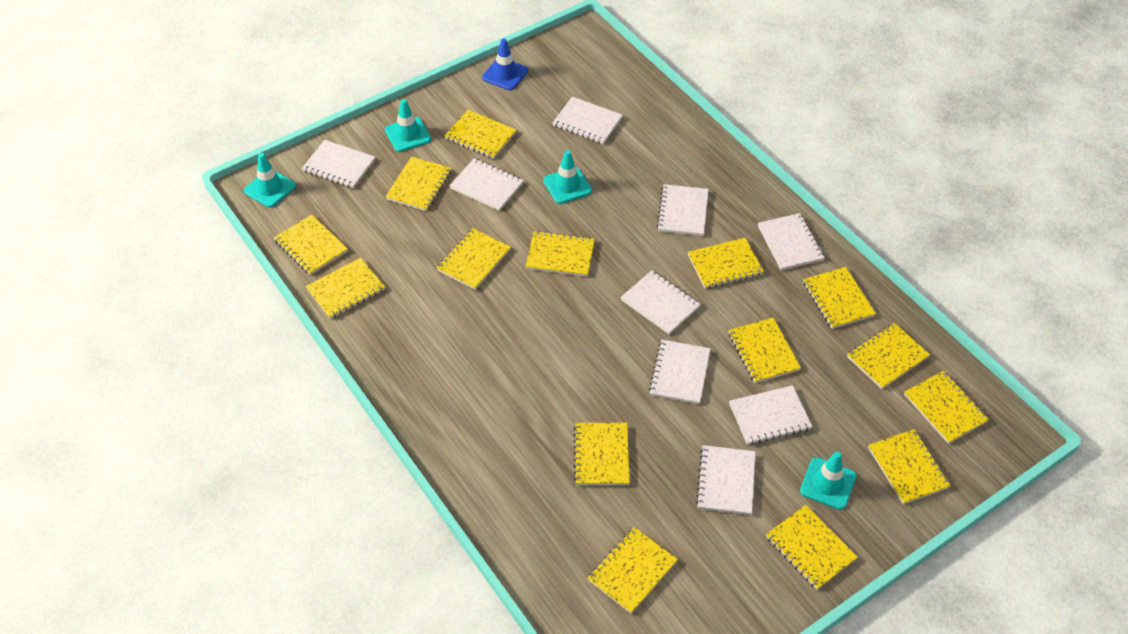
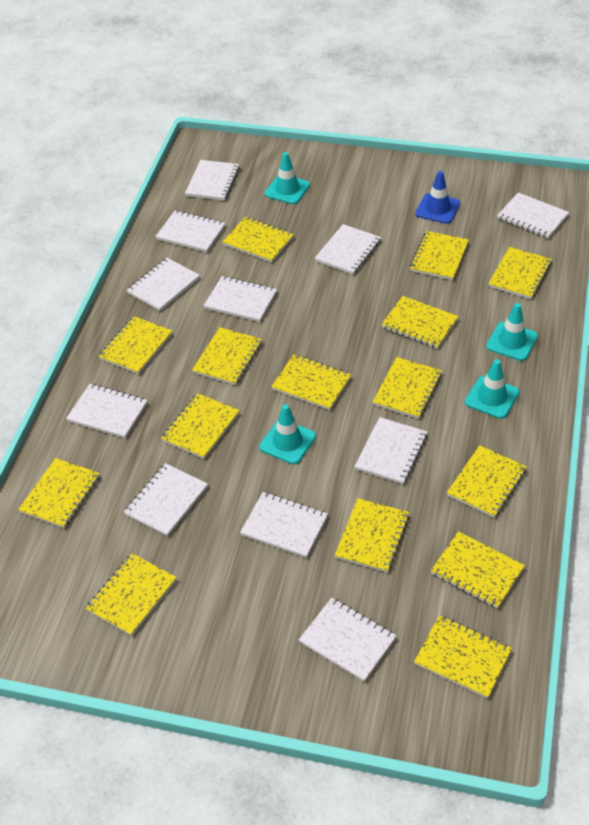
white notebook: [302,140,375,188] [449,158,524,211] [552,97,623,144] [620,270,701,334] [649,340,710,404] [657,184,708,236] [696,445,755,515] [729,385,812,445] [758,213,825,270] = 9 -> [66,384,148,438] [124,463,208,536] [127,258,200,311] [155,211,225,252] [185,160,240,201] [204,276,277,322] [240,492,328,558] [299,598,397,682] [315,224,381,275] [355,417,427,484] [497,192,569,238] = 11

